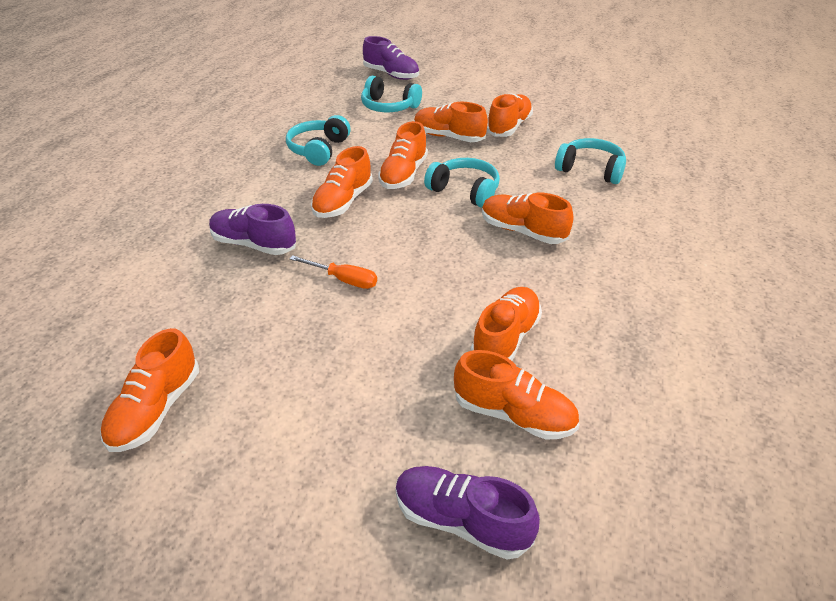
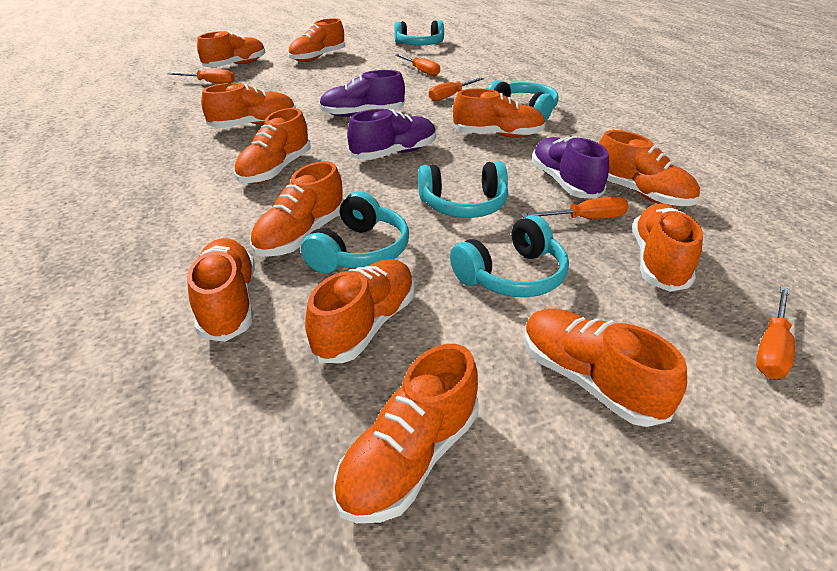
orange screwdriver: [289,255,377,289] = 1 -> [167,69,235,84] [395,54,440,76] [429,78,484,101] [521,196,628,219] [756,286,795,379] = 5
orange shoe: [100,328,199,452] [311,146,373,218] [378,121,428,189] [414,102,488,142] [454,350,580,439] [470,287,542,361] [482,193,573,244] [487,93,533,137] = 8 -> [187,238,255,342] [197,31,266,67] [201,83,296,128] [234,108,311,184] [250,161,345,257] [288,18,345,62] [305,259,415,363] [333,344,479,523] [453,88,546,137] [524,308,687,427] [599,130,700,206] [633,204,703,292] = 12
turquoise headphones: [286,115,351,166] [361,76,422,112] [424,158,500,208] [555,138,626,184] = 4 -> [301,191,409,273] [394,20,444,46] [418,161,508,218] [450,215,569,297] [488,80,559,121] = 5

